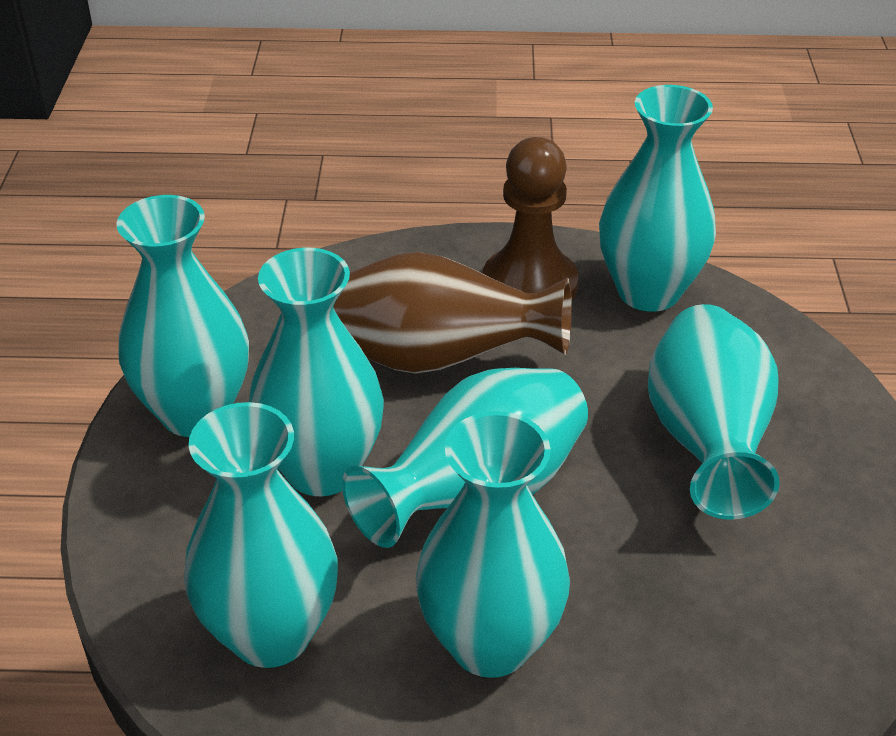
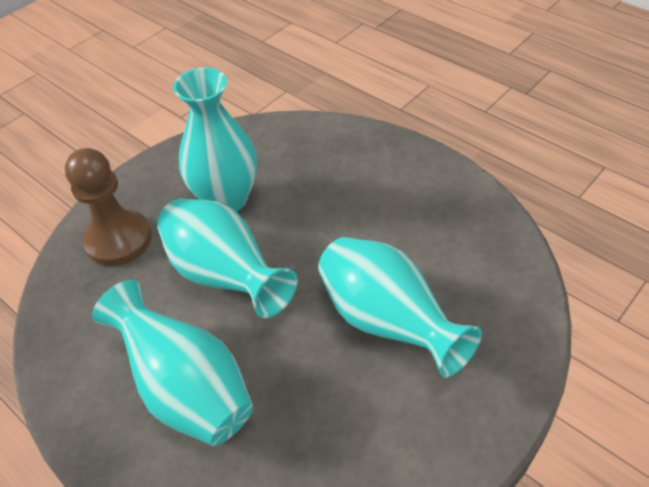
brown vase: [333,252,572,373] = 1 -> none = 0
turquoise vase: [116,195,249,437] [184,402,338,668] [249,248,384,496] [342,368,588,548] [416,411,570,678] [599,85,716,312] [648,304,780,520] = 7 -> [92,280,253,446] [157,199,297,318] [173,67,257,212] [318,237,482,378] = 4

